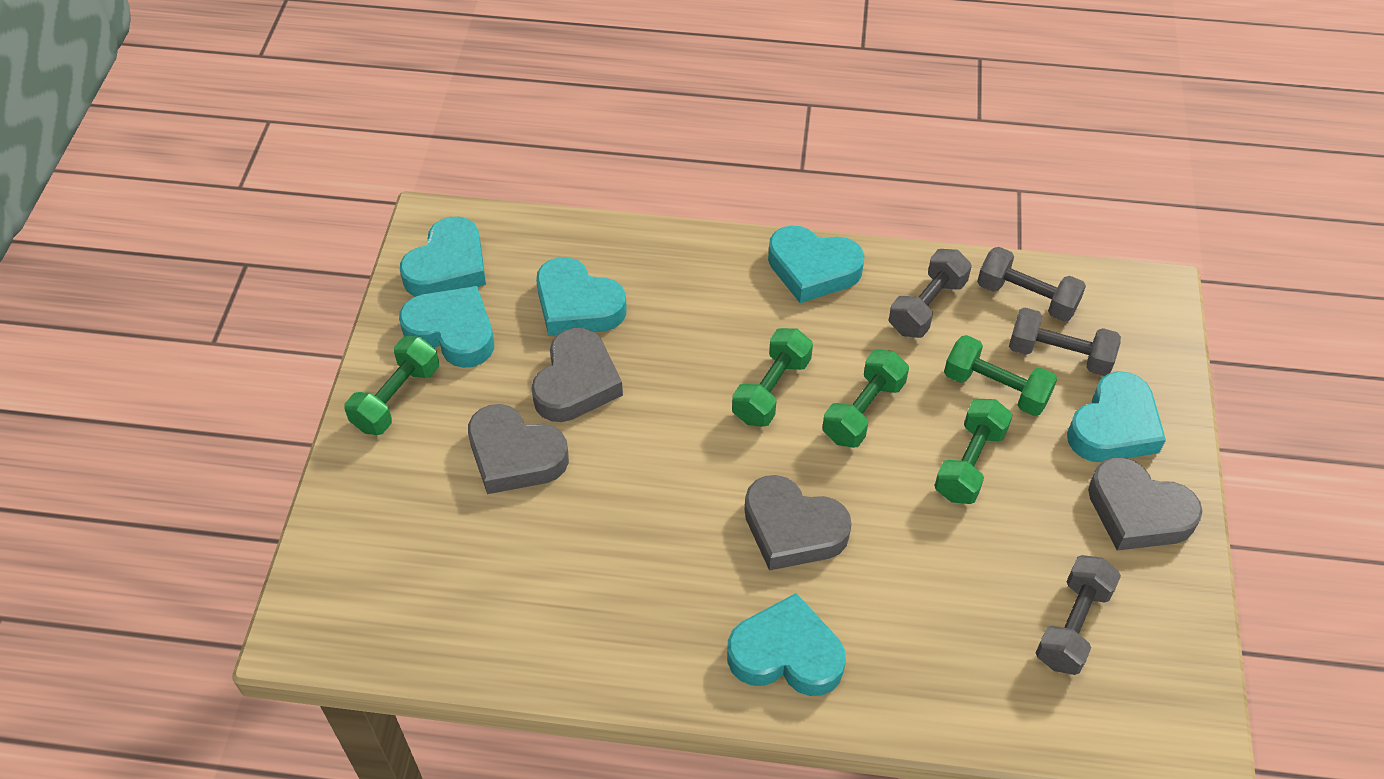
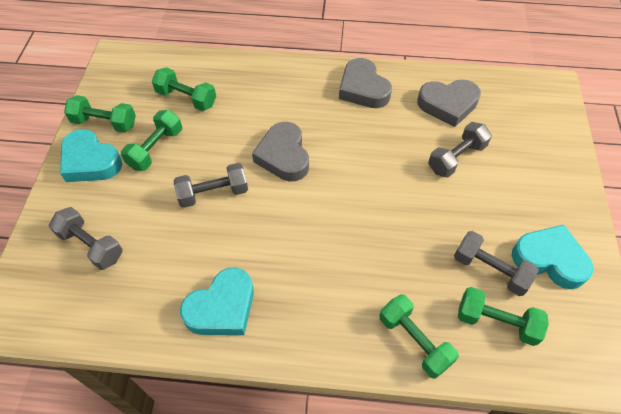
grey heart: [468,404,569,494] [531,328,623,422] [745,475,852,571] [1088,457,1203,550] = 4 -> [252,122,309,181] [339,58,392,108] [417,80,481,127] = 3
turquoise heart: [399,286,494,368] [400,217,486,297] [536,257,627,336] [727,593,846,696] [768,225,865,303] [1067,371,1166,462] = 6 -> [60,129,122,182] [180,267,254,335] [512,225,593,289] = 3

